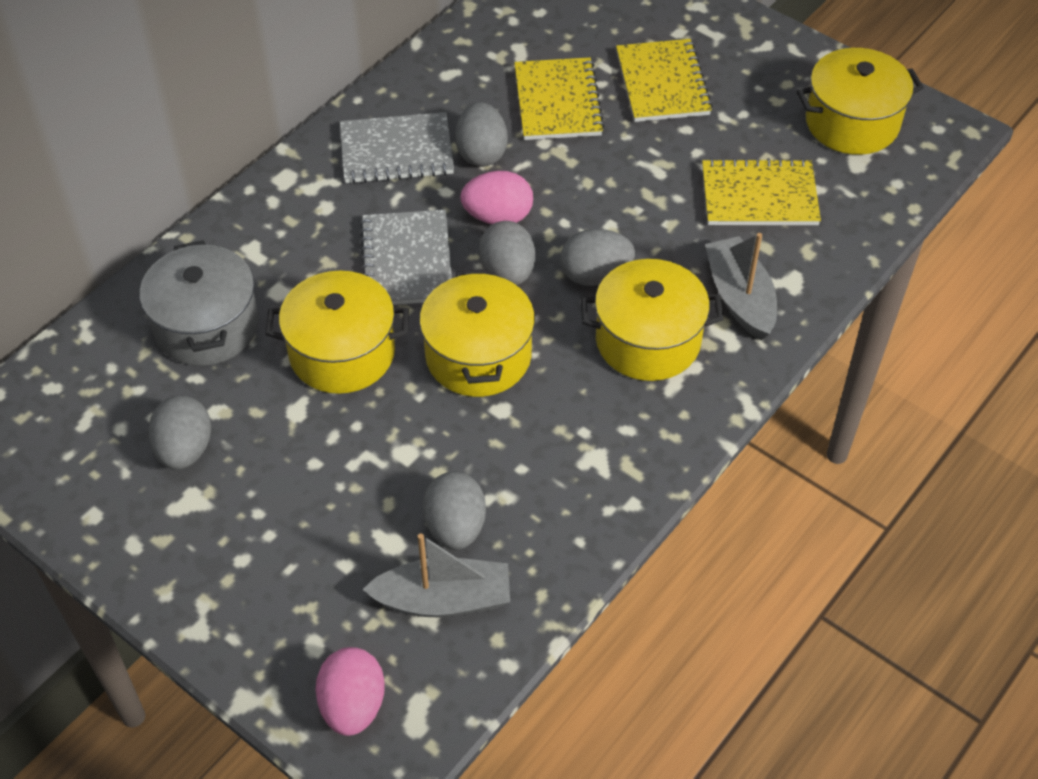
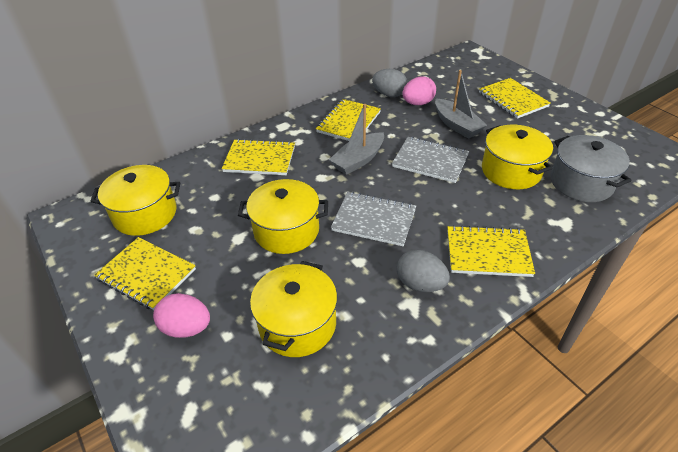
grey egg: [148,395,211,470] [423,472,486,550] [455,102,508,167] [479,221,535,285] [560,229,635,286] = 5 -> [372,69,407,97] [397,250,450,292] = 2
yellow notebook: [514,57,605,140] [616,39,713,122] [702,158,821,225] = 3 -> [94,237,196,310] [222,139,295,175] [316,99,381,141] [447,225,535,277] [479,78,551,119] = 5

